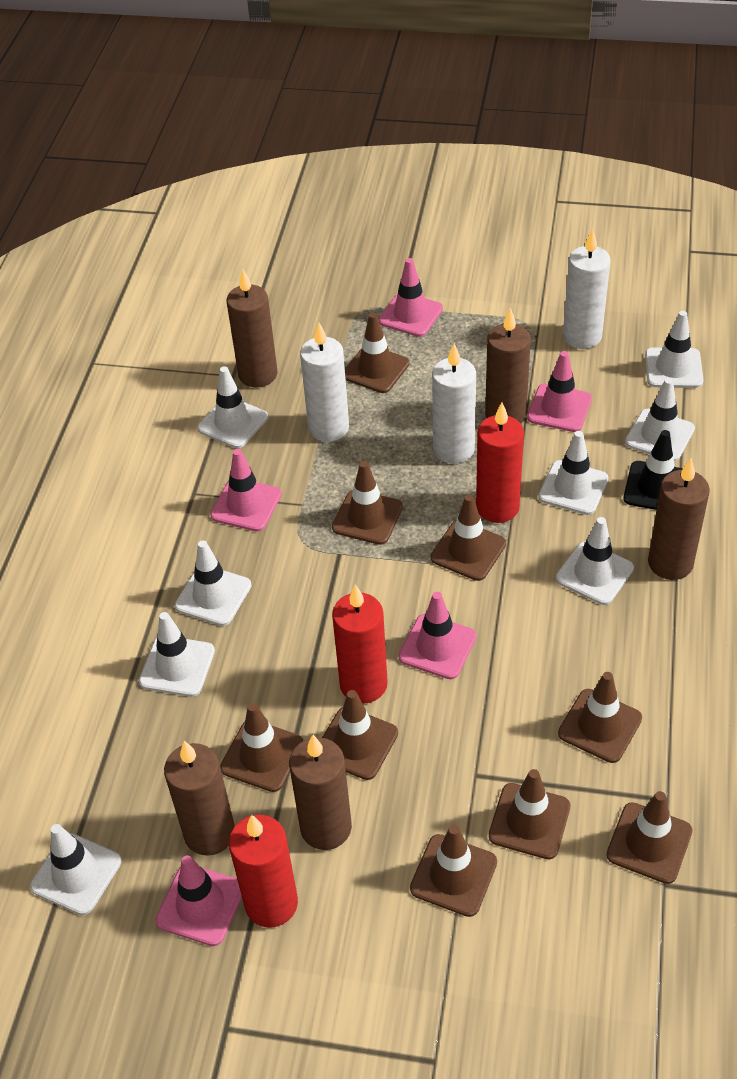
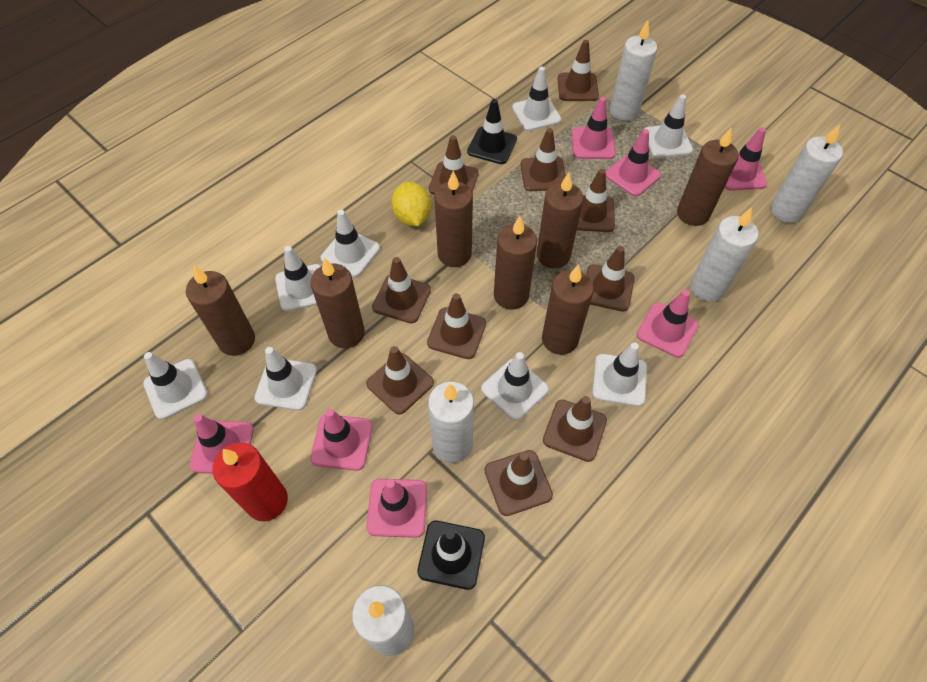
black traffic cone: [623,430,683,510] = 1 -> [417,521,485,590] [467,99,517,164] = 2
brown candle: [164,741,235,856] [227,270,278,388] [289,735,352,850] [485,308,531,424] [648,459,710,580] = 5 -> [186,266,255,356] [310,257,365,348] [435,171,473,267] [494,216,537,310] [536,173,583,269] [542,264,594,355] [677,127,739,226] = 7
brown traffic cone: [220,703,303,792] [322,690,398,780] [332,461,403,545] [345,313,410,393] [410,825,497,917] [431,494,506,581] [489,769,570,860] [558,672,642,763] [606,791,693,884] = 9 -> [366,346,434,415] [372,257,431,323] [427,293,486,359] [429,135,479,195] [485,450,553,516] [520,128,566,191] [543,396,607,462] [557,40,599,101] [577,169,615,232] [586,246,635,312] = 10
pink traffic cone: [155,856,242,946] [210,449,282,532] [379,258,443,337] [398,592,476,679] [527,351,592,432] = 5 -> [189,414,254,474] [310,409,373,471] [366,479,427,538] [572,97,615,159] [606,129,661,196] [637,290,699,358] [725,127,767,191] = 7
red candle: [229,815,298,928] [332,585,388,704] [476,403,524,523] = 3 -> [212,443,288,521] = 1
white candle: [300,323,349,442] [432,343,476,464] [563,229,611,349] = 3 -> [352,585,414,656] [428,382,474,463] [610,20,657,121] [690,207,758,302] [771,124,843,223] = 5
yellow lemon: none = 0 -> [392,182,431,226] = 1

